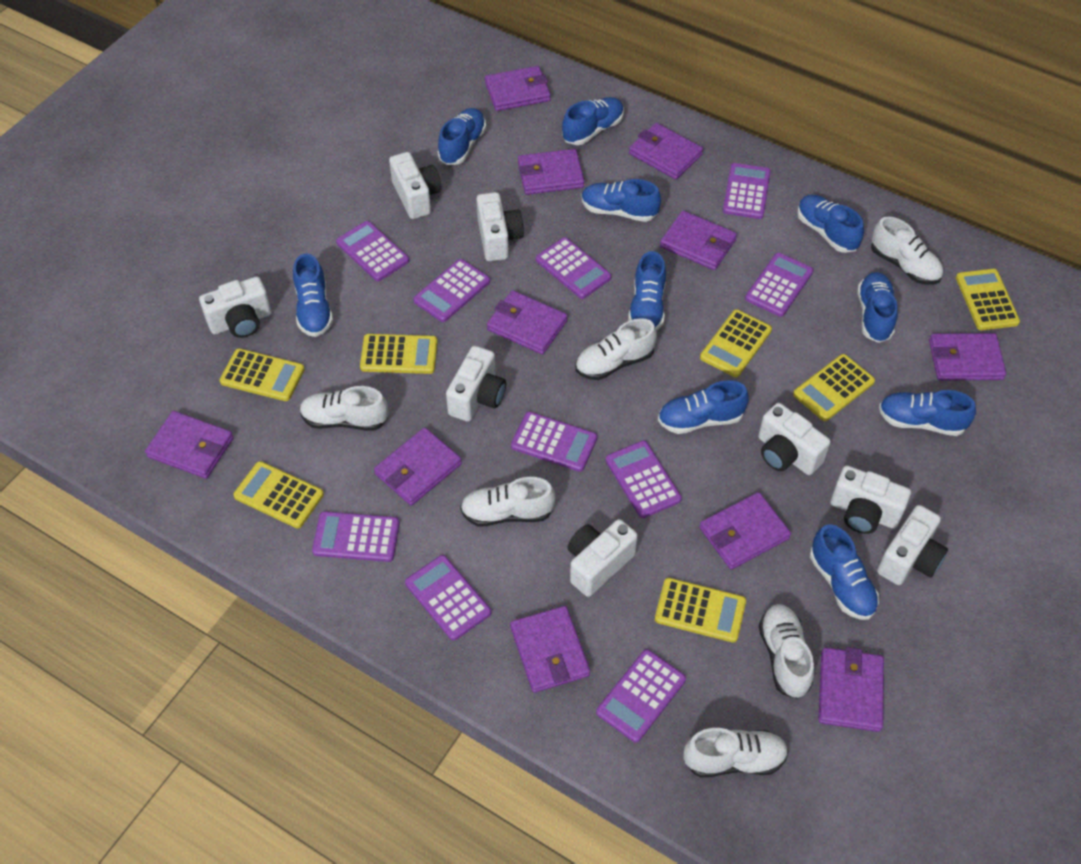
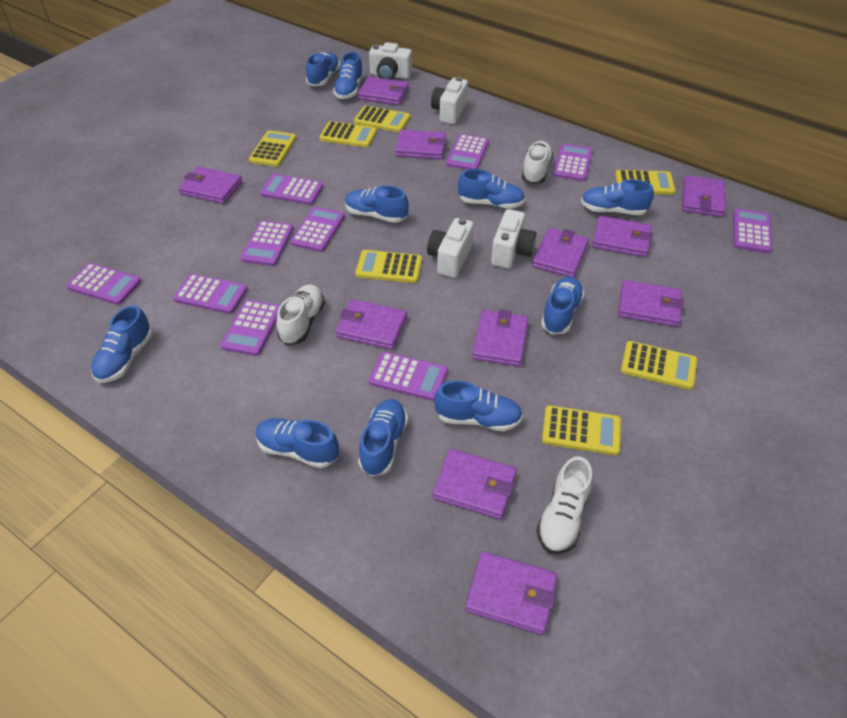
white camera: [199,276,271,338] [389,152,442,219] [446,346,506,422] [477,192,524,261] [567,519,638,597] [758,403,831,475] [831,465,911,534] [877,505,948,585] = 8 -> [369,42,412,80] [427,218,474,278] [431,77,468,124] [491,209,536,268] = 4
white shoe: [300,386,388,431] [460,477,556,526] [575,318,657,380] [683,728,789,777] [759,604,814,699] [871,216,943,285] = 6 -> [276,285,325,345] [522,141,553,184] [536,456,593,554] = 3

